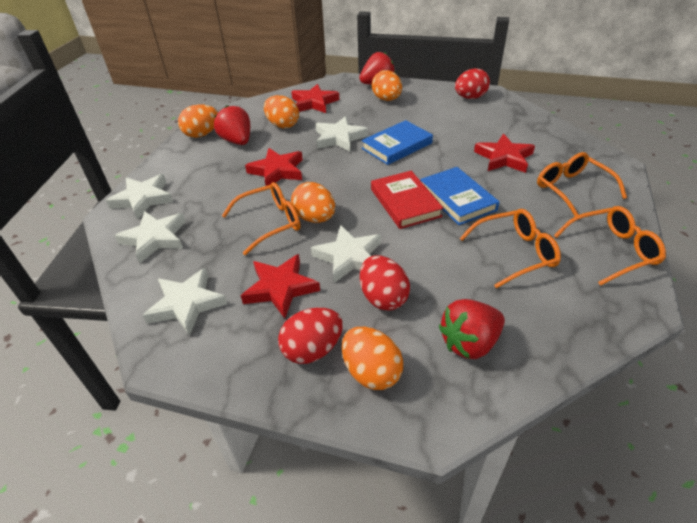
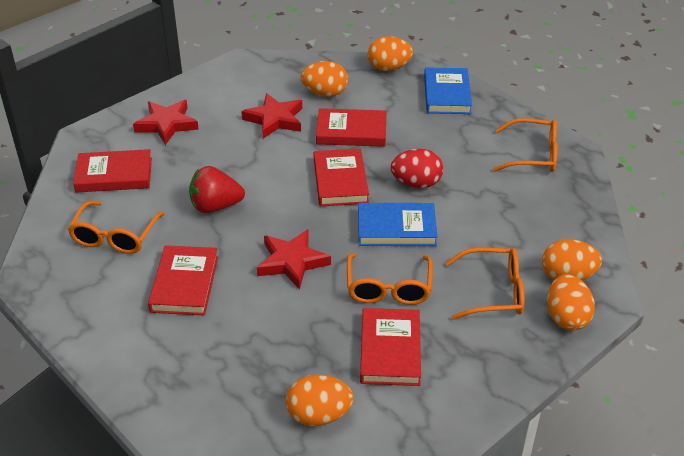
red book: [371,171,444,229] = 1 -> [73,149,152,193] [148,245,218,315] [314,149,369,206] [316,108,386,147] [360,308,421,386] = 5
red egg: [278,308,343,364] [360,255,410,311] [455,68,490,99] = 3 -> [391,149,443,188] = 1
red star: [241,254,320,318] [245,148,303,186] [292,84,339,113] [474,134,535,173] = 4 -> [133,100,199,145] [241,93,302,138] [257,229,331,290] = 3
red strawberry: [214,105,250,145] [359,52,395,85] [439,299,505,359] = 3 -> [189,166,245,213] = 1
white star: [106,174,173,220] [115,211,186,263] [143,268,227,336] [311,225,381,283] [316,116,368,152] = 5 -> none = 0

